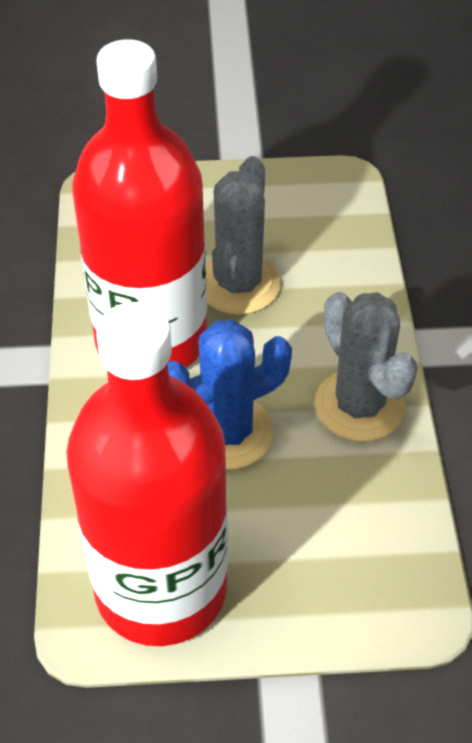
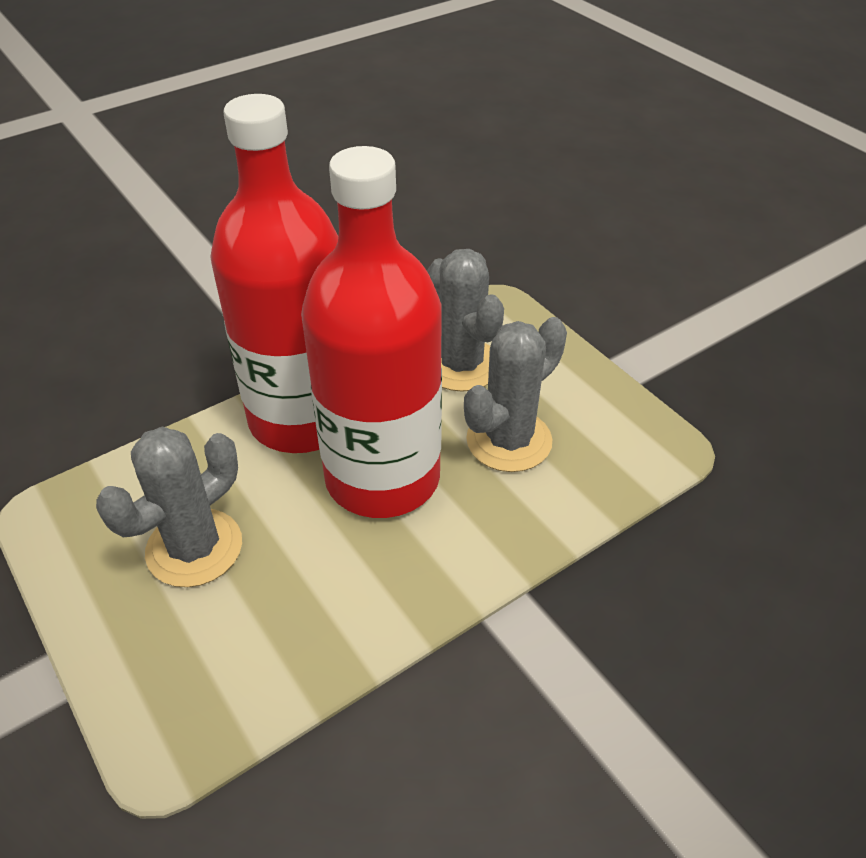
blue cactus: [168,319,292,470] = 1 -> none = 0
grey cactus: [206,156,281,315] [314,292,418,442] = 2 -> [96,427,242,587] [427,249,504,392] [464,317,567,472] = 3

